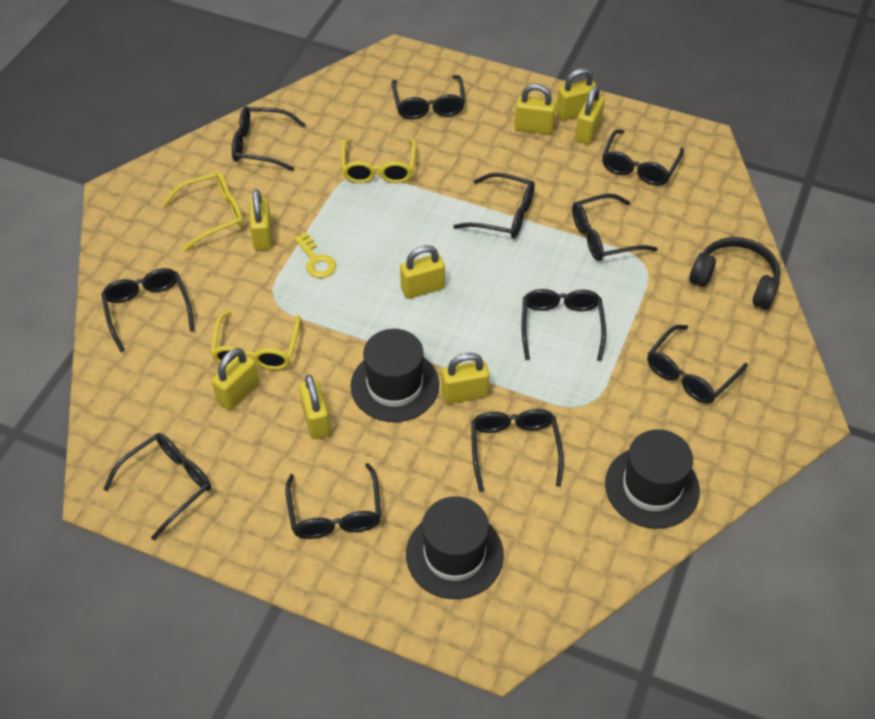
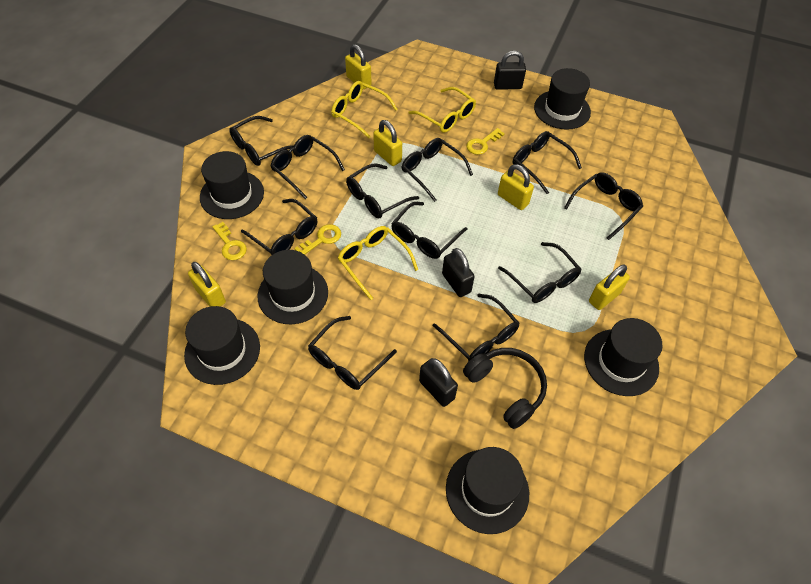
black hat: [351,329,439,422] [406,496,504,599] [605,429,700,529] = 3 -> [184,306,260,385] [200,151,264,219] [257,250,328,324] [446,447,529,534] [534,68,591,130] [584,318,663,396] = 6
black padlock: none = 0 -> [419,358,458,407] [442,248,475,297] [494,51,526,90] = 3
yellow key: [294,233,336,278] = 1 -> [212,222,247,260] [294,224,341,255] [466,128,505,155] = 3
yellow padlock: [212,348,259,410] [250,189,272,251] [299,375,331,439] [400,245,445,299] [441,353,490,404] [515,84,556,134] [556,68,596,120] [575,85,605,144] = 8 -> [188,262,226,307] [345,44,372,89] [373,120,402,166] [498,164,534,210] [589,265,630,310] = 5

